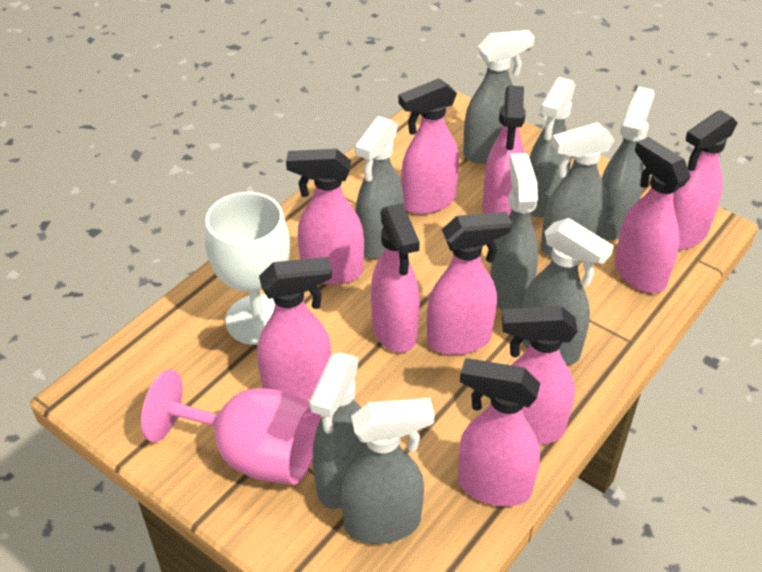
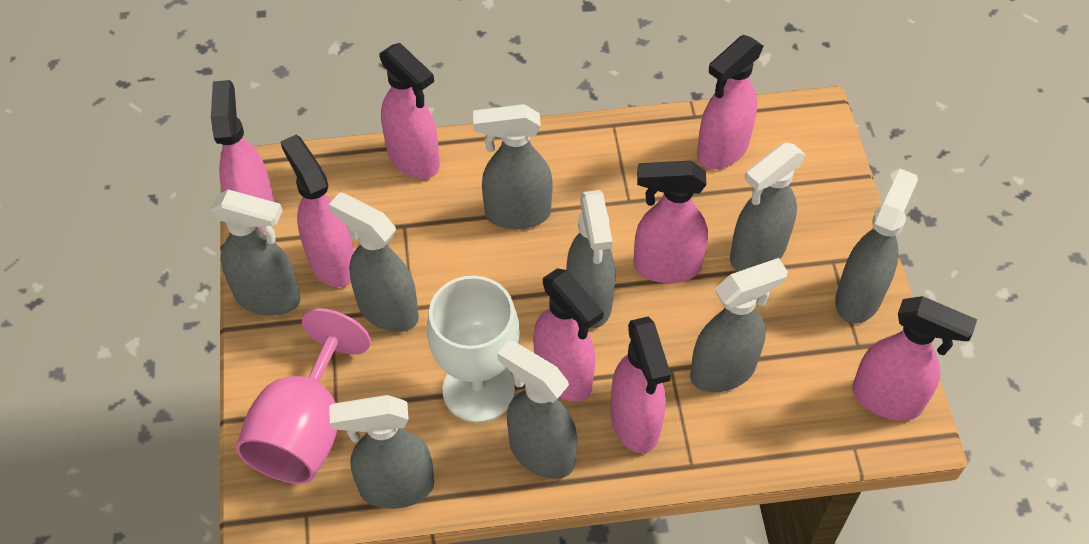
pink spray bottle: [257,257,332,400] [286,149,364,285] [371,203,420,353] [399,78,459,215] [427,212,512,355] [458,358,541,507] [482,86,526,216] [502,306,578,445] [615,137,691,293] [673,110,738,250] = 10 -> [211,80,275,233] [280,135,354,287] [380,43,440,179] [533,268,603,402] [610,317,671,453] [634,161,708,283] [697,35,764,169] [852,296,977,421] = 8

